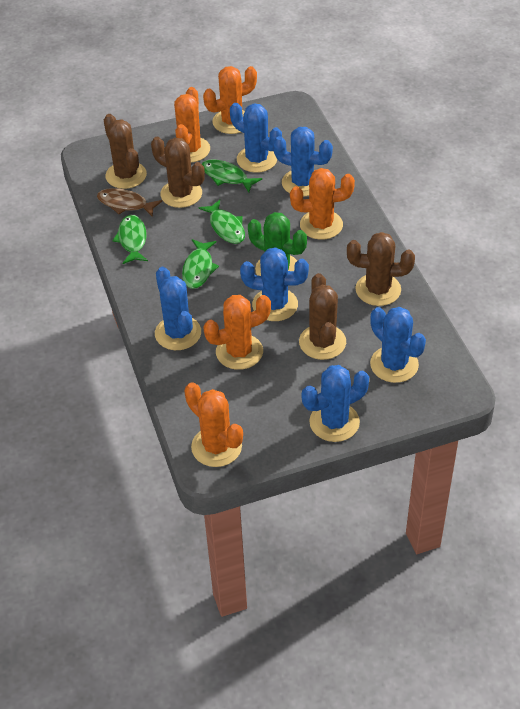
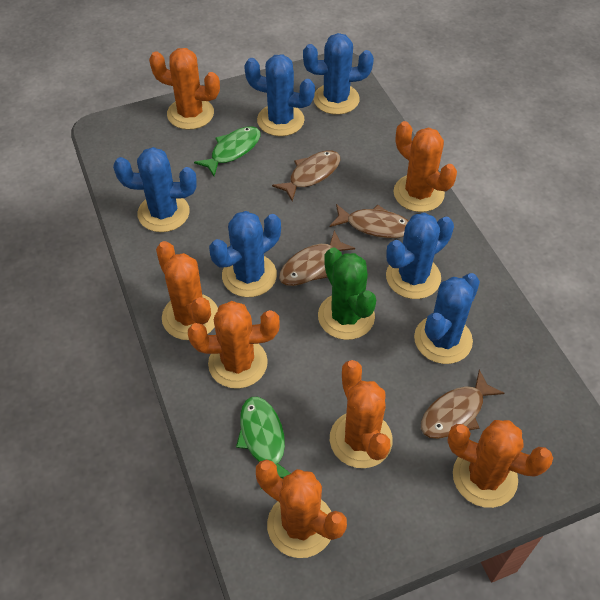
brown cactus: [104,114,147,189] [151,137,205,208] [299,273,346,360] [347,232,415,306] = 4 -> none = 0
brown fish: [97,188,162,217] = 1 -> [272,151,340,202] [279,231,355,286] [330,204,409,238] [421,370,504,439] = 4
green fish: [112,215,148,264] [182,239,219,289] [199,200,245,244] [202,159,262,192] = 4 -> [194,126,261,176] [236,397,291,489] = 2
orange cactus: [174,87,210,163] [184,382,243,467] [203,66,257,134] [203,295,271,370] [290,168,355,240] = 5 -> [149,48,220,130] [156,241,218,340] [188,301,280,389] [256,460,347,558] [330,360,393,468] [393,121,457,212] [448,420,553,508] = 7

